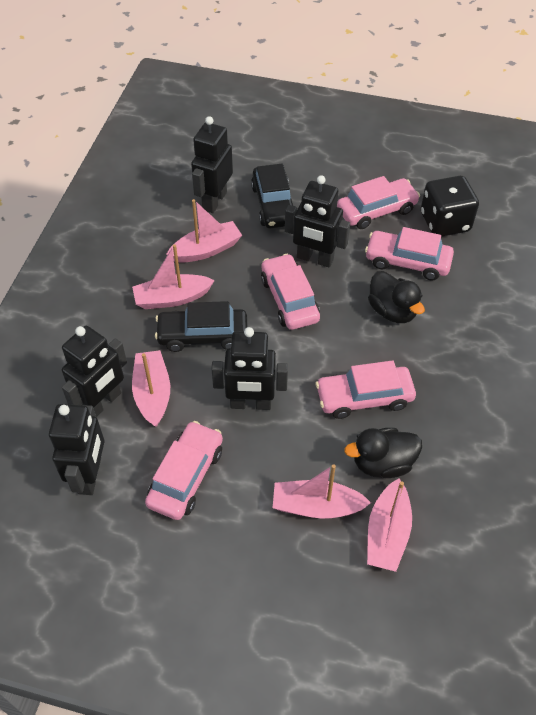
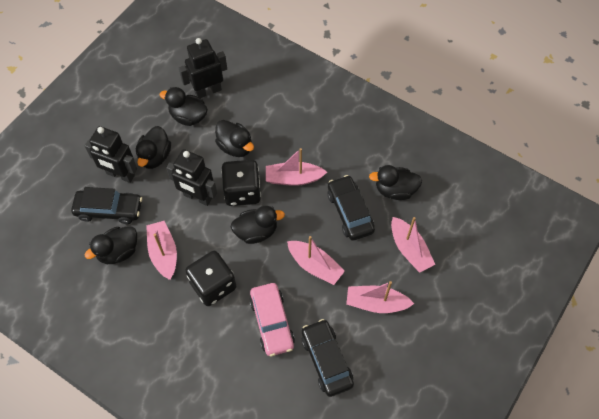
black car: [155,301,248,352] [251,164,293,228] = 2 -> [71,187,142,224] [302,319,354,397] [328,175,375,241] = 3
black dice: [421,176,479,237] = 1 -> [185,251,236,306] [221,160,261,206] = 2
black duck: [344,428,422,478] [368,271,425,323] = 2 -> [85,226,137,264] [136,126,171,169] [160,87,208,126] [215,120,254,157] [231,206,285,244] [369,165,422,200] = 6
black robot: [49,404,105,495] [62,326,127,417] [191,116,233,213] [211,327,288,410] [285,175,350,267] = 5 -> [85,126,137,183] [166,149,217,206] [179,38,227,98] = 3
pink car: [145,421,223,520] [261,254,320,330] [316,360,416,419] [337,176,420,229] [365,227,454,281] = 5 -> [249,283,295,357] = 1

